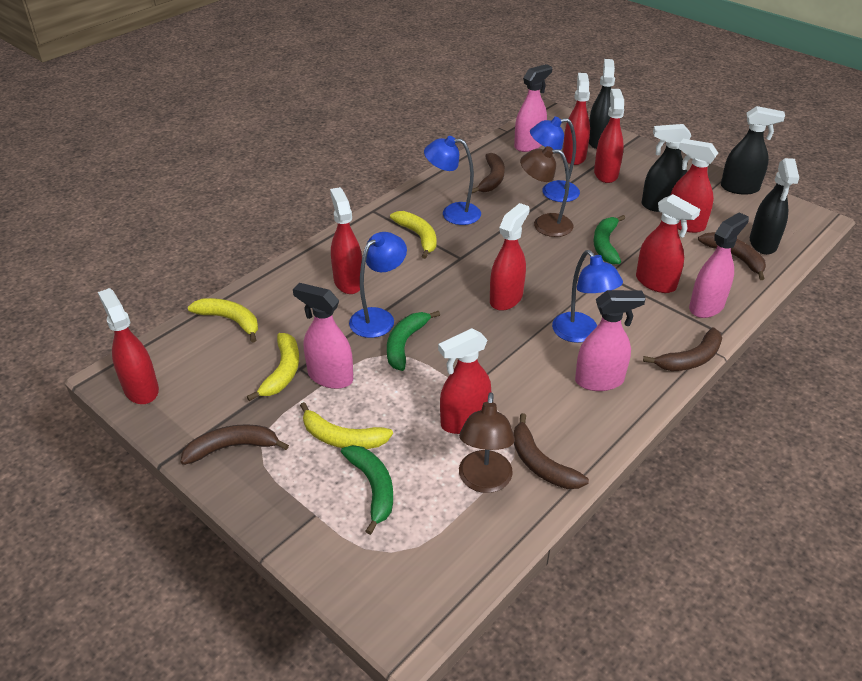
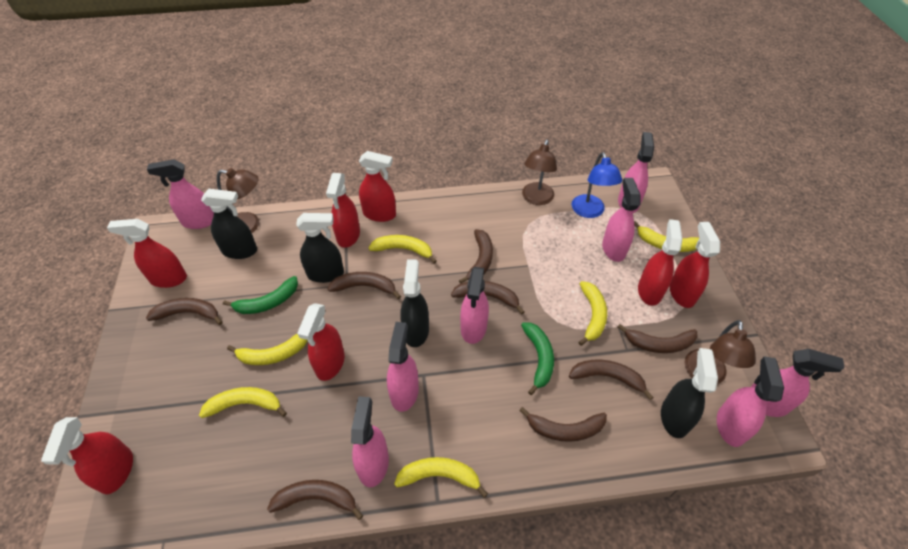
blue lamp: [349,232,407,338] [424,136,481,225] [530,117,580,202] [552,250,623,343] = 4 -> [572,152,622,218] = 1
brown banana: [180,424,289,465] [472,153,505,193] [513,413,589,489] [643,328,722,371] [698,232,766,280] = 5 -> [146,298,223,325] [267,480,363,520] [328,272,401,299] [451,281,525,314] [459,229,493,283] [519,407,607,442] [569,360,653,400] [618,324,698,353] = 8
brown lamp: [459,392,515,493] [520,146,574,237] = 2 -> [217,168,259,233] [522,140,557,205] [684,320,756,384] = 3
green banana: [341,445,393,535] [387,311,440,371] [593,215,625,264] = 3 -> [223,276,298,314] [521,322,554,395] = 2
pink spray bottle: [293,283,353,389] [514,64,552,152] [575,290,646,391] [689,212,749,318] = 4 -> [147,159,214,229] [351,396,389,487] [387,322,419,412] [460,267,489,344] [602,178,641,262] [618,132,654,213] [717,356,784,447] [751,349,844,417] = 8
red spray bottle: [98,288,159,404] [330,187,362,294] [438,328,491,434] [490,203,530,311] [563,73,590,165] [594,89,624,183] [636,194,701,293] [671,139,718,233] = 8 -> [41,417,133,494] [107,219,187,288] [297,303,345,381] [326,173,360,248] [359,151,396,222] [638,219,682,306] [670,222,720,308] = 7
yellow banana: [188,298,258,343] [247,333,299,401] [300,402,393,449] [390,211,437,259] = 4 -> [199,387,287,418] [227,334,308,365] [369,235,437,264] [394,457,488,498] [578,281,607,346] [634,221,699,252] = 6

